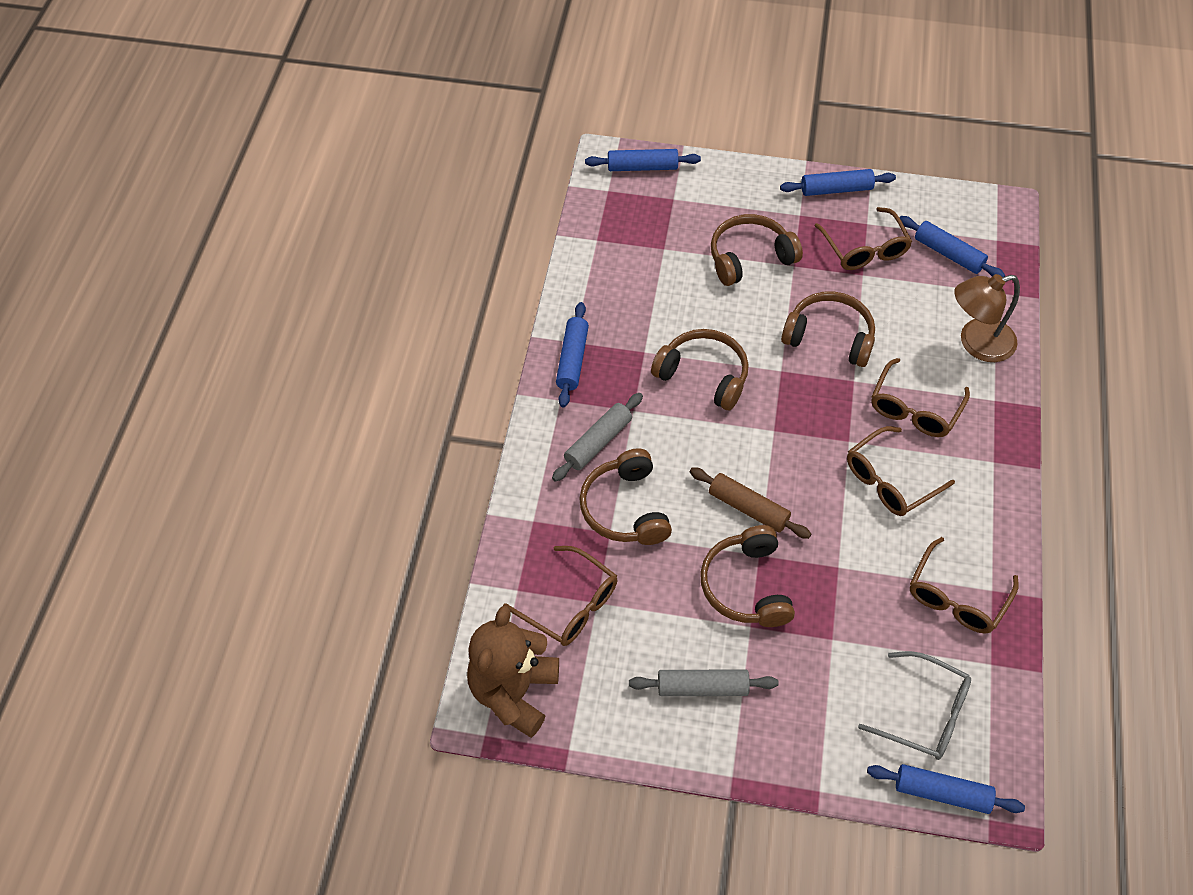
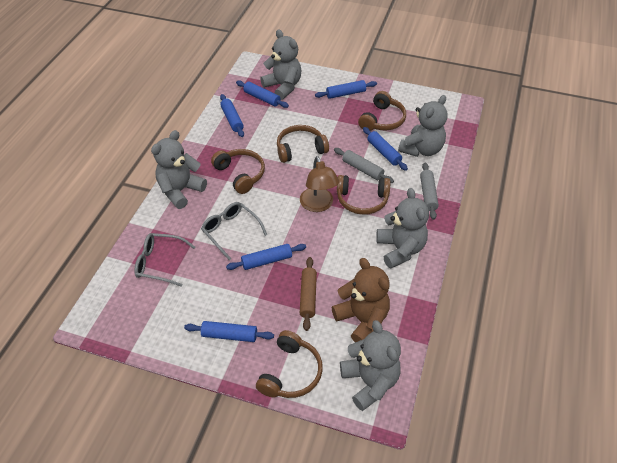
blue rolling pin: [556,302,589,407] [585,149,701,171] [780,169,896,196] [867,764,1025,814] [899,216,1005,277] = 5 -> [184,321,274,342] [220,94,244,137] [226,244,306,270] [236,80,289,108] [315,80,377,99] [363,127,408,171] = 6
brown glasses: [503,546,618,646] [814,207,912,270] [847,426,955,516] [871,358,970,437] [910,537,1019,633] = 5 -> none = 0
grey glasses: [858,651,971,760] = 1 -> [134,233,195,287] [201,202,267,260] = 2
grey teddy bear: none = 0 -> [151,130,207,209] [260,30,301,100] [340,320,401,411] [376,188,429,269] [398,95,448,157] = 5

